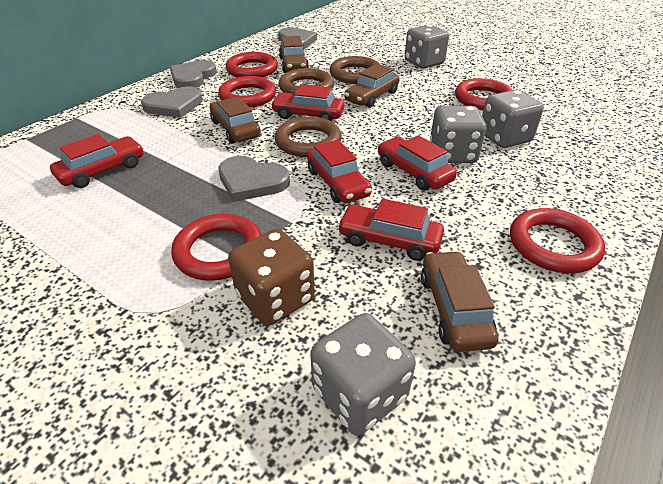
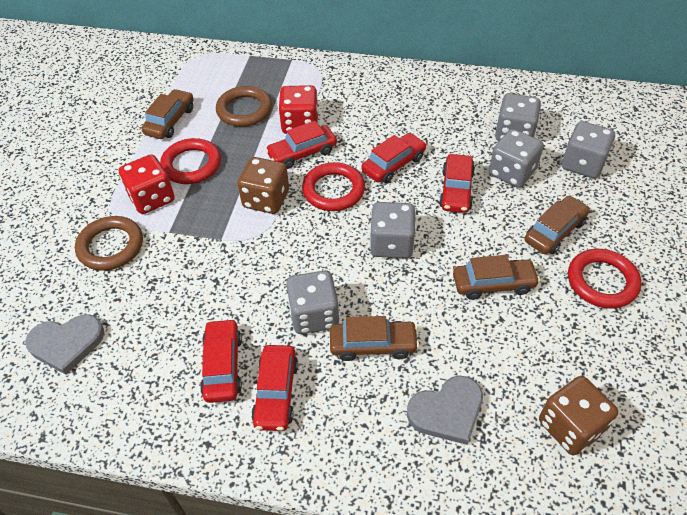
brown dice: [228,229,315,326] = 1 -> [238,157,289,214] [539,376,618,455] = 2
brown ring: [275,117,342,157] [279,68,334,94] [330,56,380,84] = 3 -> [75,216,143,271] [216,86,272,127] = 2
grey dice: [310,313,416,436] [405,25,449,68] [430,106,486,163] [482,90,544,148] = 4 -> [286,270,339,334] [370,202,416,258] [489,129,544,188] [495,93,541,141] [562,121,615,179] = 5
grey heart: [141,86,203,118] [170,60,217,88] [219,156,290,202] [278,27,317,49] = 4 -> [25,315,104,375] [407,375,483,445] = 2
red dice: none = 0 -> [119,154,175,214] [278,85,319,134] = 2
red ring: [171,214,262,281] [218,76,276,108] [226,52,278,77] [455,78,512,110] [510,208,605,273] = 5 -> [160,138,221,184] [302,162,365,211] [568,249,641,309] = 3

